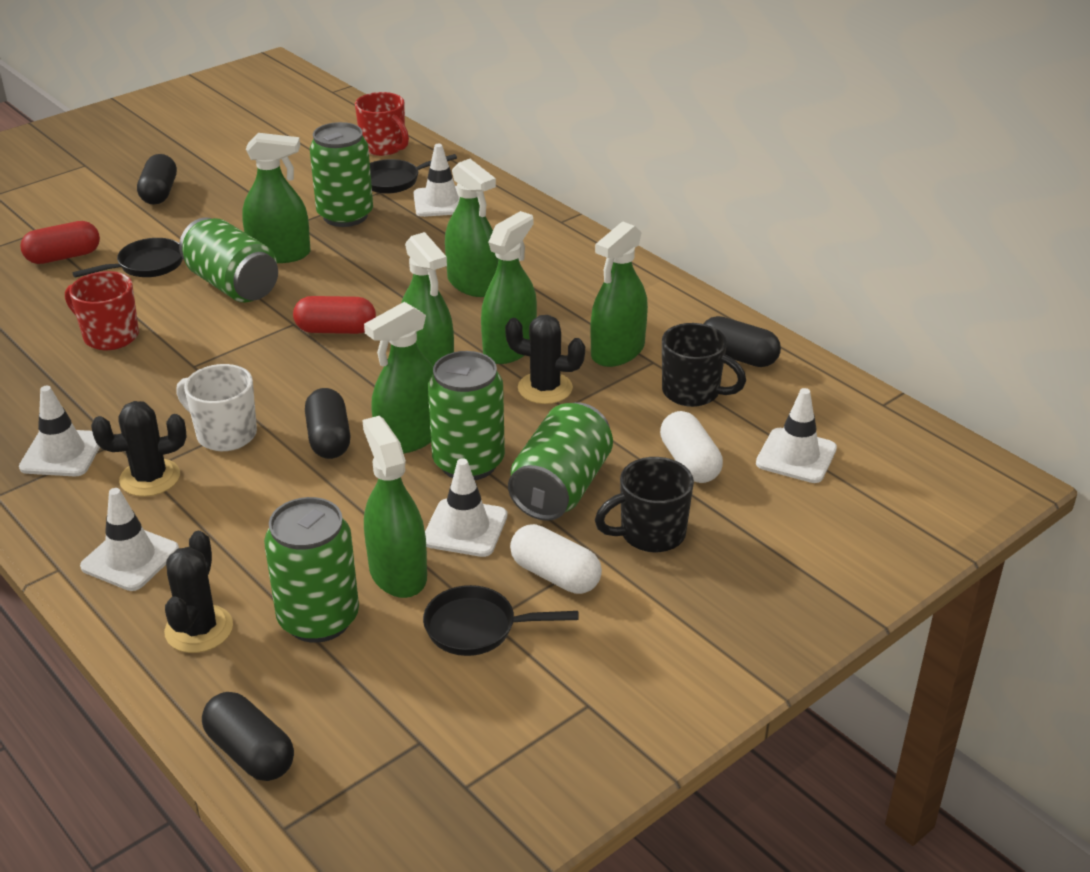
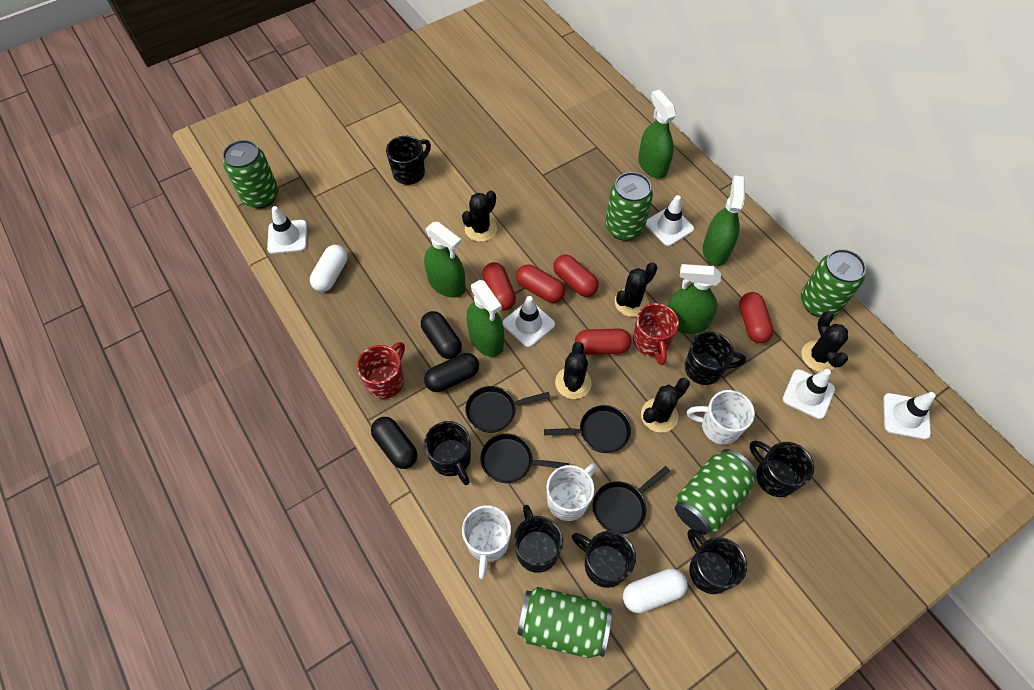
black cactus: [91,401,186,497] [164,531,233,653] [505,315,585,404] = 3 -> [462,190,497,242] [555,342,592,399] [615,262,657,317] [641,378,690,433] [802,311,848,372] = 5
black capsule: [137,154,177,205] [202,692,294,781] [305,388,351,459] [704,316,781,367] = 4 -> [371,417,418,469] [421,311,462,359] [424,353,479,392] = 3
black mug: [595,457,694,552] [662,323,746,407] = 2 -> [386,136,431,185] [424,421,471,485] [514,505,563,573] [572,531,636,588] [685,331,746,385] [688,529,747,594] [749,441,814,497] = 7
black pan: [72,238,183,278] [370,154,457,194] [423,585,578,656] = 3 -> [465,386,550,433] [480,434,570,483] [544,405,631,453] [592,466,670,534] = 4
green spray bottle: [242,133,311,263] [362,416,427,598] [364,302,433,454] [401,232,454,367] [445,159,498,297] [481,211,537,364] [590,222,648,367] = 7 -> [424,221,466,298] [467,280,504,357] [638,89,676,178] [667,264,721,334] [703,175,745,266] = 5
red capsule: [20,221,100,264] [293,296,376,334] = 2 -> [482,262,516,311] [516,264,565,303] [553,255,599,297] [575,328,632,355] [739,292,774,343] = 5
white mug: [176,364,257,451] = 1 -> [462,505,511,579] [546,463,597,521] [687,390,755,445] = 3

